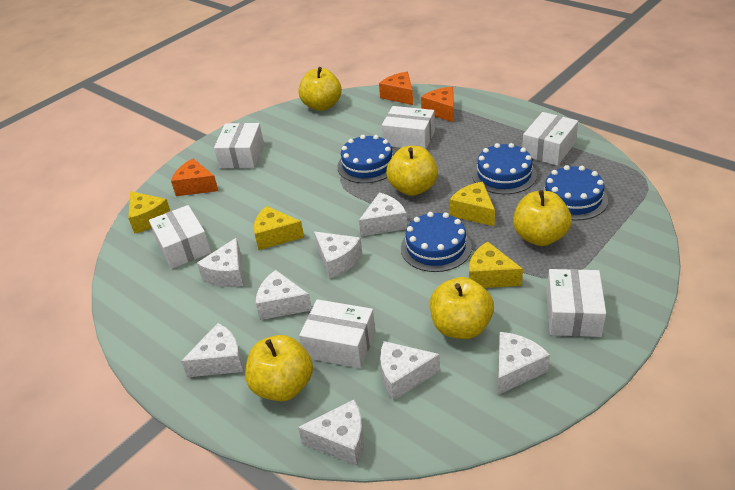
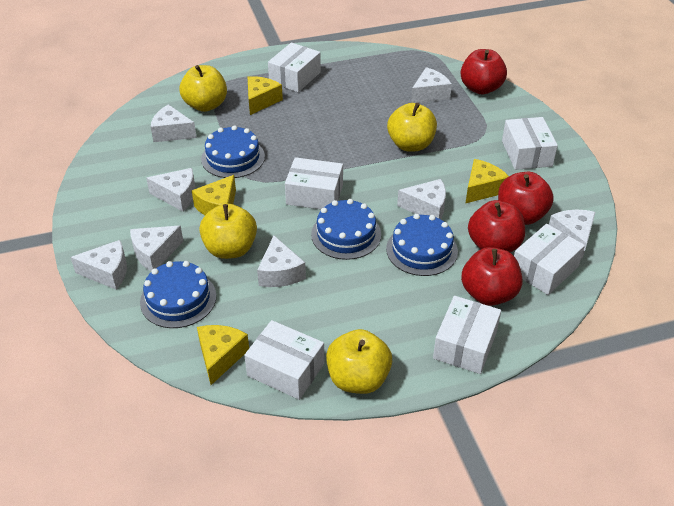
orange cheese: [171,158,218,196] [379,72,413,105] [421,87,454,122] = 3 -> none = 0
red apple: none = 0 -> [460,49,507,94] [461,247,522,306] [468,200,525,252] [498,172,554,225] = 4
yellow apple: [245,335,313,401] [298,67,342,111] [386,146,438,196] [430,277,494,339] [513,190,572,246] = 5 -> [180,65,227,112] [199,204,257,259] [326,329,392,394] [387,103,437,152] = 4

